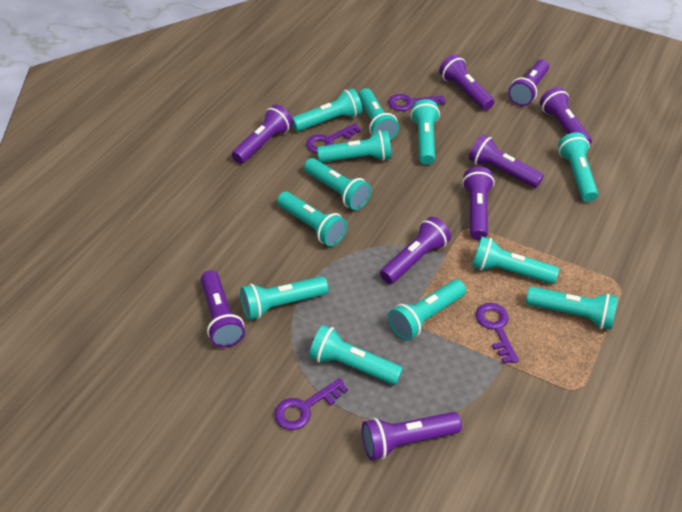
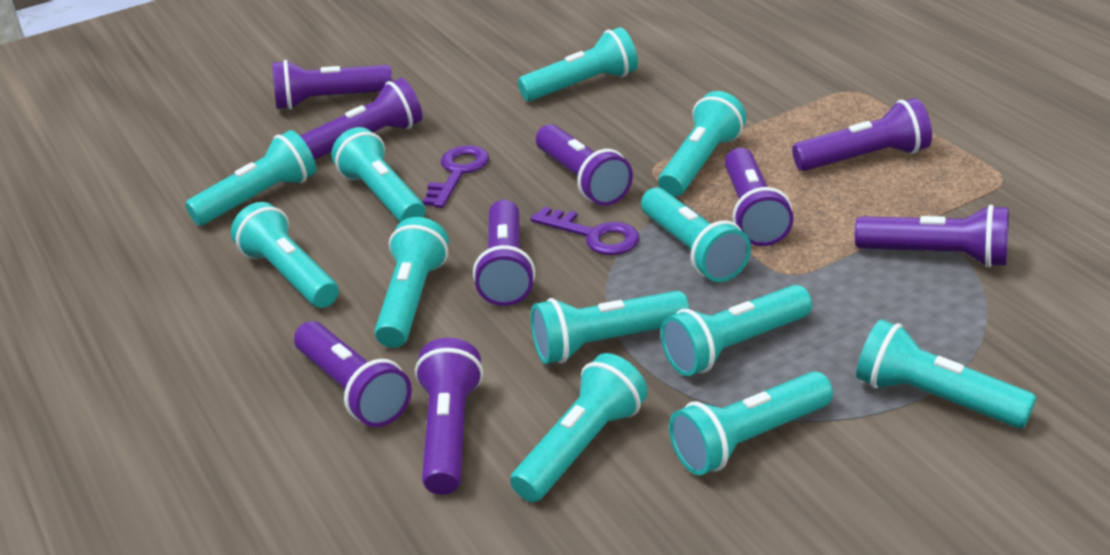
purple key: [274,378,348,430] [306,123,361,153] [388,94,445,111] [476,303,519,364] = 4 -> [423,145,489,208] [530,207,639,255] = 2

